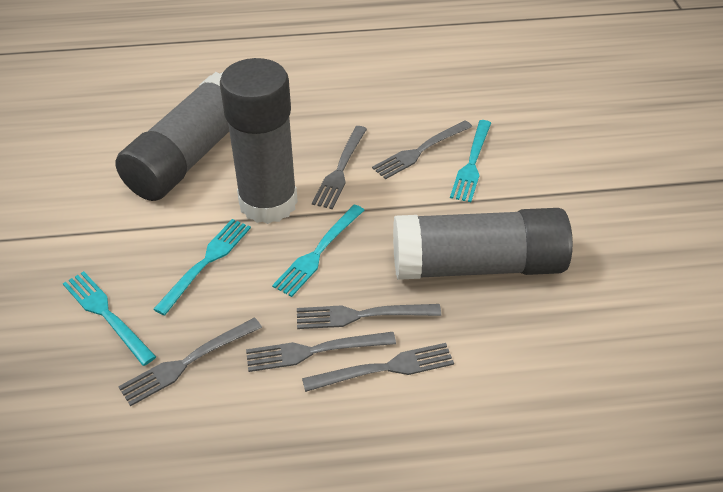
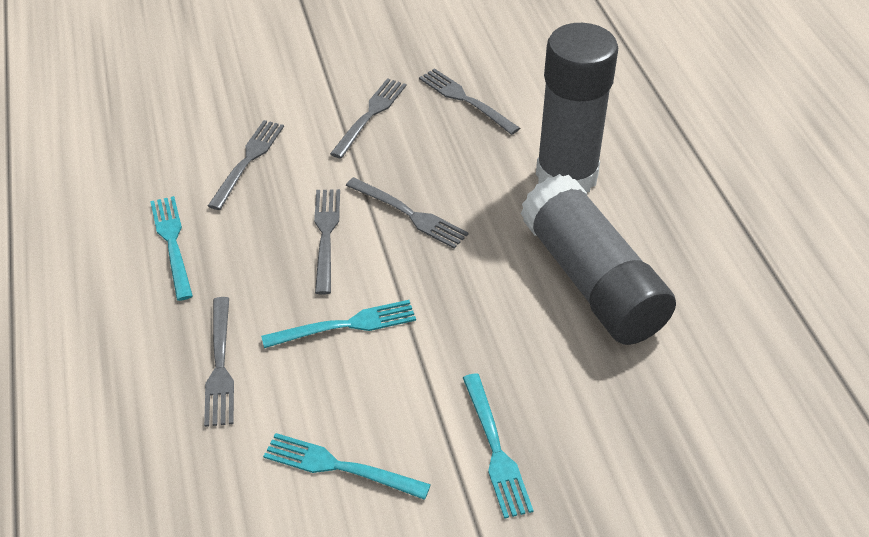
grey glue stick: [115,72,229,201] [220,58,298,224] [393,208,573,280] = 3 -> [520,174,676,345] [536,23,618,192] = 2

